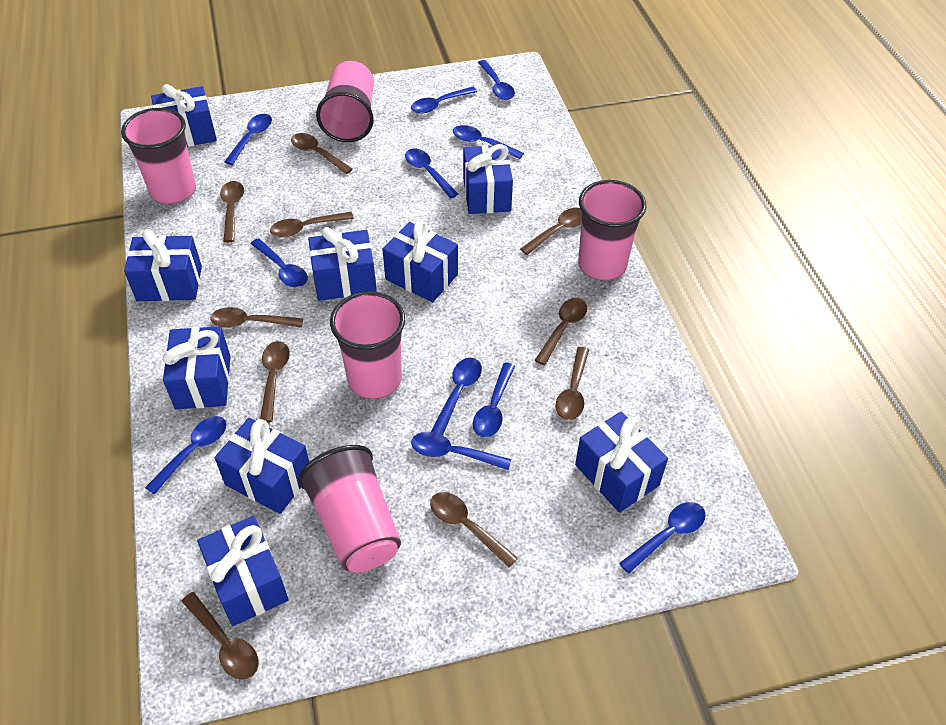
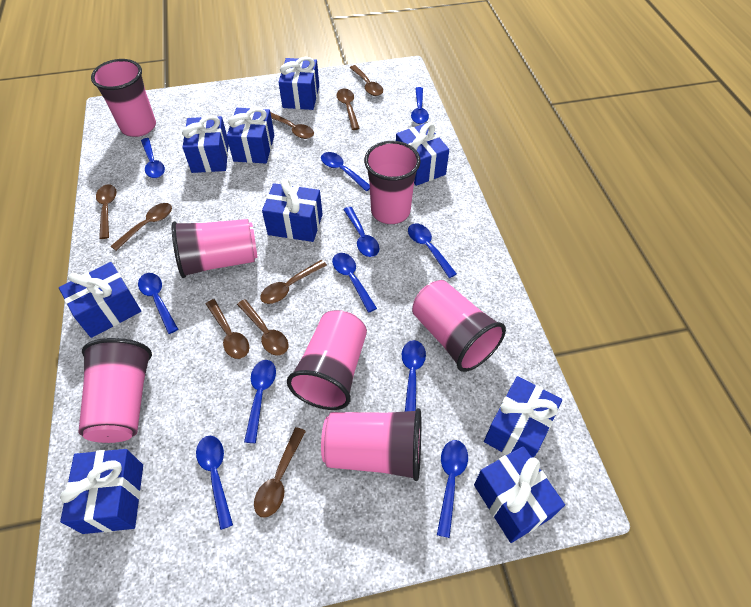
brown spoon: [181,592,259,680] [211,307,303,328] [220,181,244,242] [260,341,290,422] [270,212,354,237] [291,133,353,174] [430,492,518,568] [520,208,581,255] [534,298,587,365] [556,347,589,420] = 10 -> [96,184,117,239] [111,203,172,251] [206,299,249,359] [237,299,289,356] [254,427,306,518] [260,260,327,304] [270,112,314,139] [337,89,360,130] [350,65,383,96] = 9
pink cup: [121,108,196,204] [298,445,401,573] [316,60,374,142] [330,291,405,399] [578,180,646,281] = 5 -> [78,338,152,443] [91,59,156,137] [172,219,258,278] [287,310,367,410] [321,408,421,481] [364,141,421,224] [412,280,506,372] = 7

